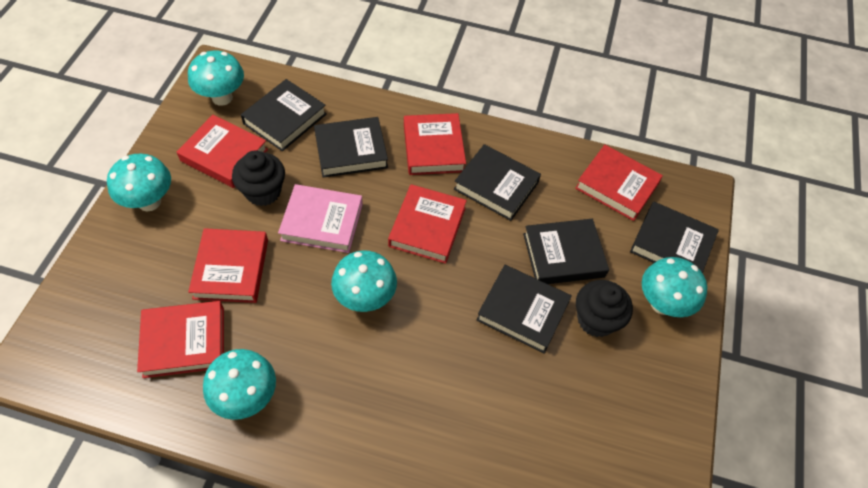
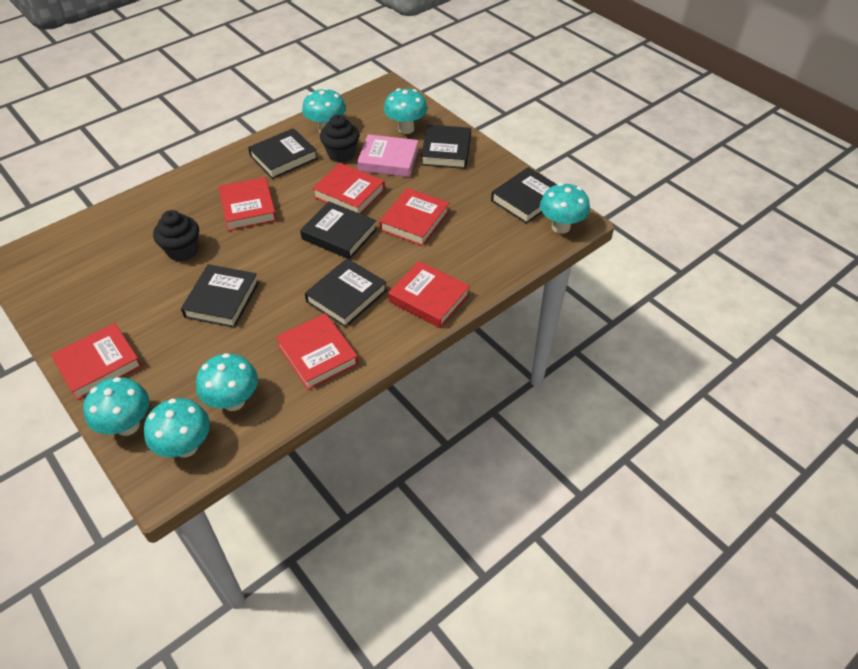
turquoise mushroom: [107,154,171,212] [188,50,244,106] [203,349,276,420] [331,250,397,312] [642,257,707,317] = 5 -> [83,377,149,436] [144,398,210,458] [196,353,258,411] [302,88,346,133] [384,88,427,134] [540,183,590,234] = 6

